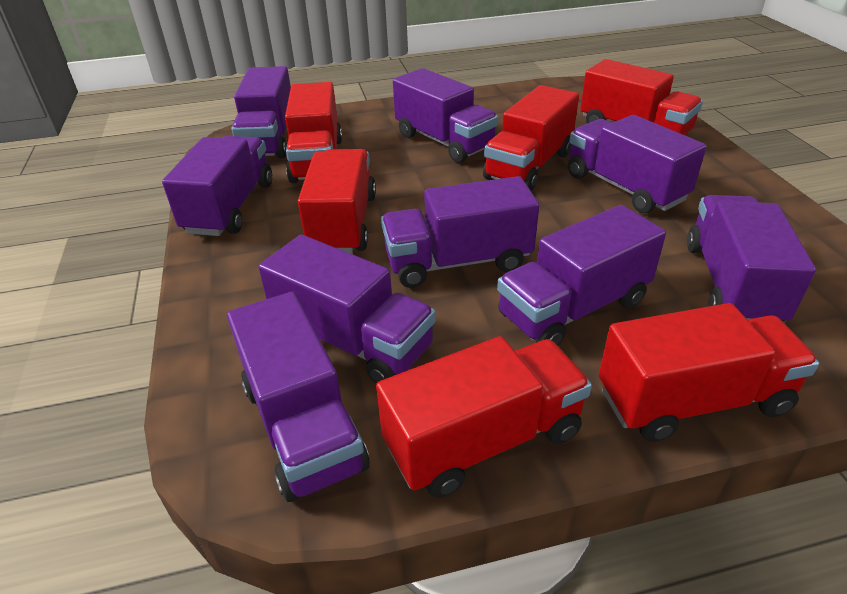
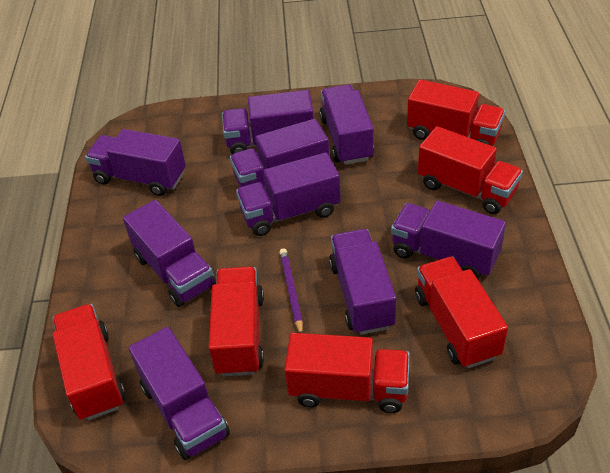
purple pencil: none = 0 -> [280,248,303,333] = 1

